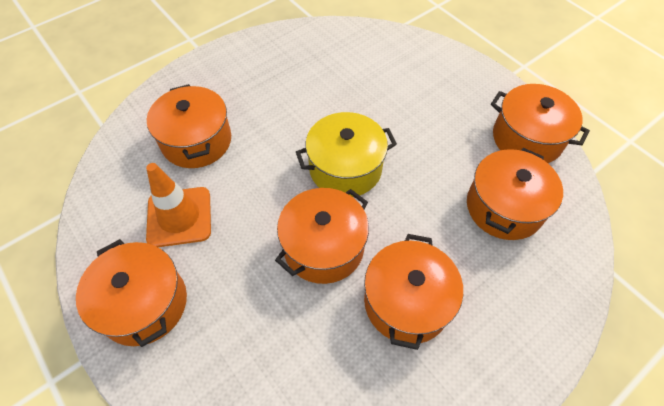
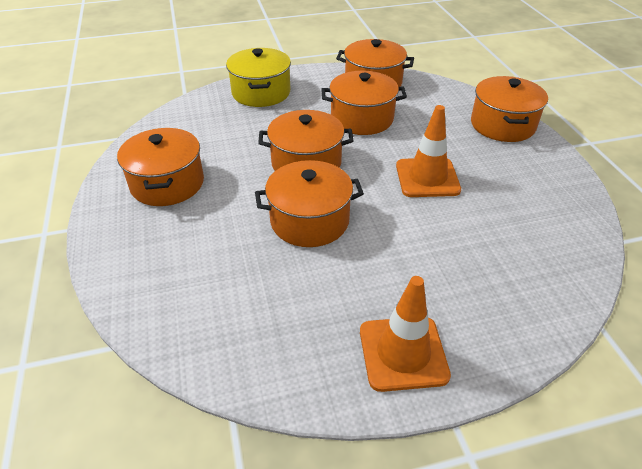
orange traffic cone: [146,163,211,247] = 1 -> [360,276,451,392] [396,105,461,197] = 2

